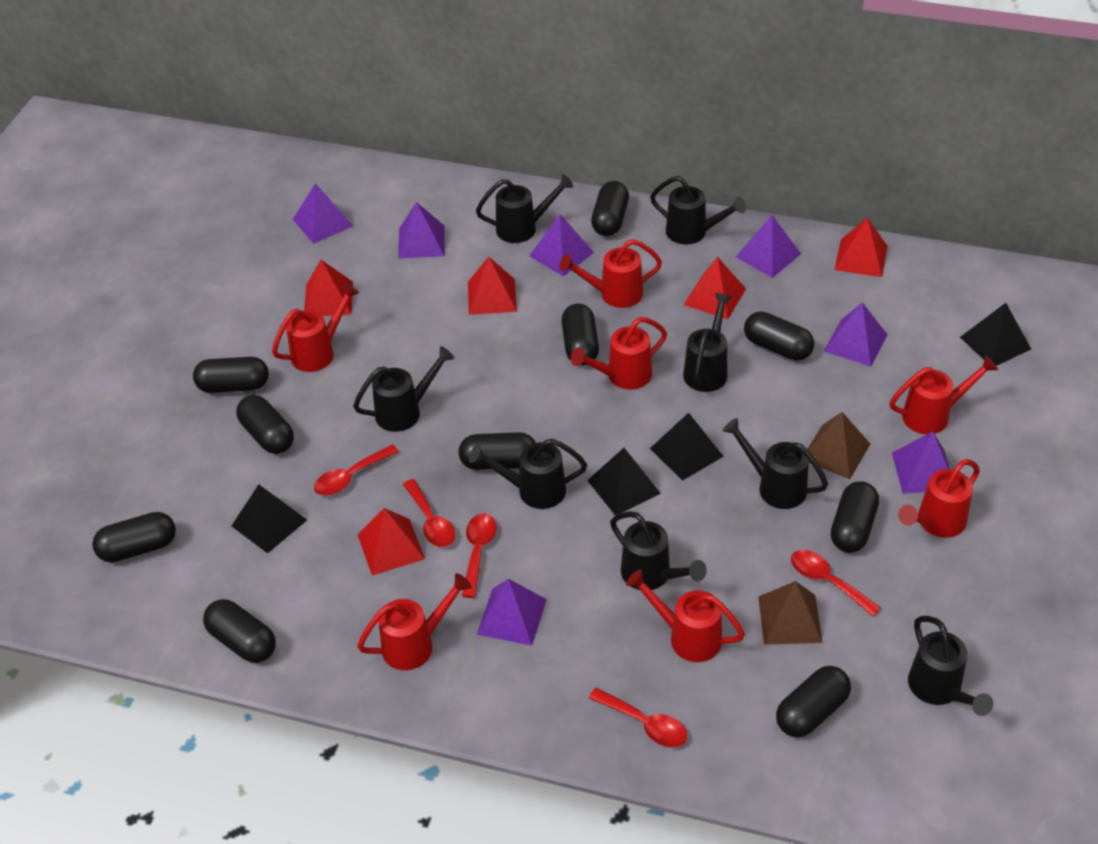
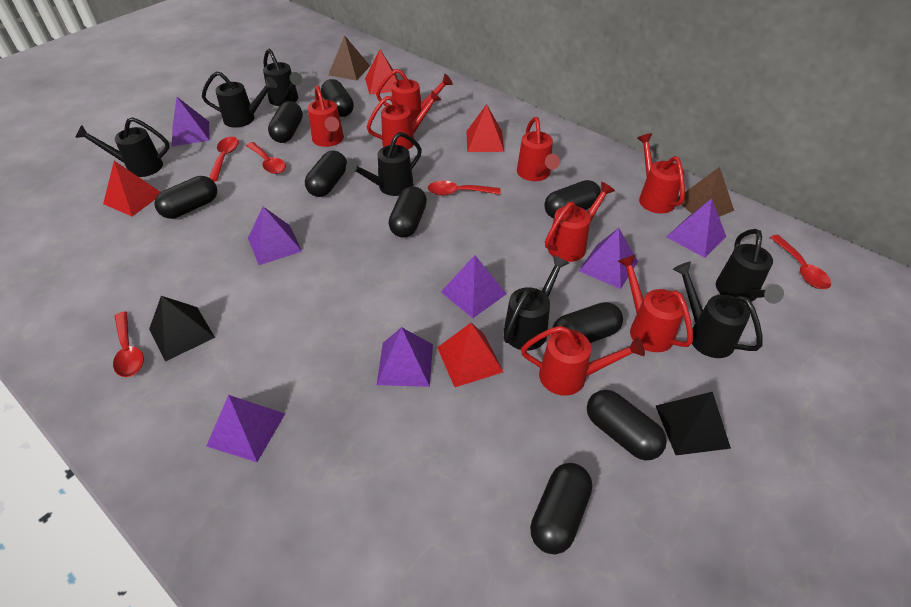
black capsule: [92,512,176,562] [193,357,269,393] [203,599,276,663] [236,395,294,454] [458,432,536,470] [561,304,599,365] [591,181,629,236] [744,311,814,361] [776,666,851,738] [831,481,879,553] = 10 -> [154,176,217,219] [268,101,303,143] [305,151,347,197] [321,79,354,117] [389,186,427,238] [530,463,592,554] [544,180,601,218] [552,302,623,343] [587,390,667,460] = 9
black pyramid: [232,484,307,553] [587,448,661,515] [650,413,724,481] [960,303,1031,366] = 4 -> [149,296,215,362] [656,392,731,455] = 2
black watering can: [353,346,454,432] [469,439,587,509] [476,174,574,243] [610,511,707,590] [650,176,746,244] [683,293,732,392] [723,418,828,509] [908,616,993,716] = 8 -> [75,117,170,177] [202,71,277,128] [263,49,303,106] [346,132,422,196] [504,255,569,351] [673,262,763,358] [716,229,784,304] = 7
red pyramid: [304,260,353,316] [357,508,425,575] [468,257,517,315] [684,257,746,319] [835,217,888,277] = 5 -> [103,161,160,216] [365,49,398,95] [437,323,503,387] [466,104,504,152] = 4
red watering can: [272,283,359,372] [357,573,472,670] [559,239,662,308] [571,317,667,389] [626,569,745,662] [890,355,998,434] [898,459,980,538] = 7 -> [308,85,344,147] [367,91,442,149] [376,69,453,123] [517,117,560,181] [521,326,645,396] [545,182,615,262] [618,255,693,352] [637,133,685,214] = 8

